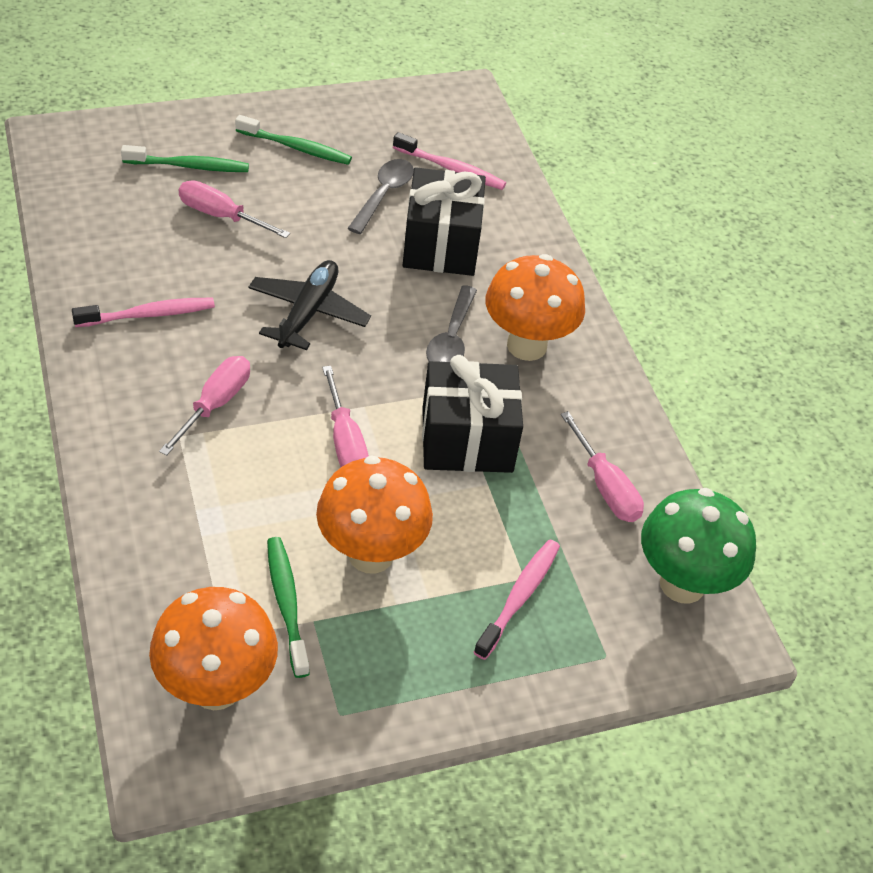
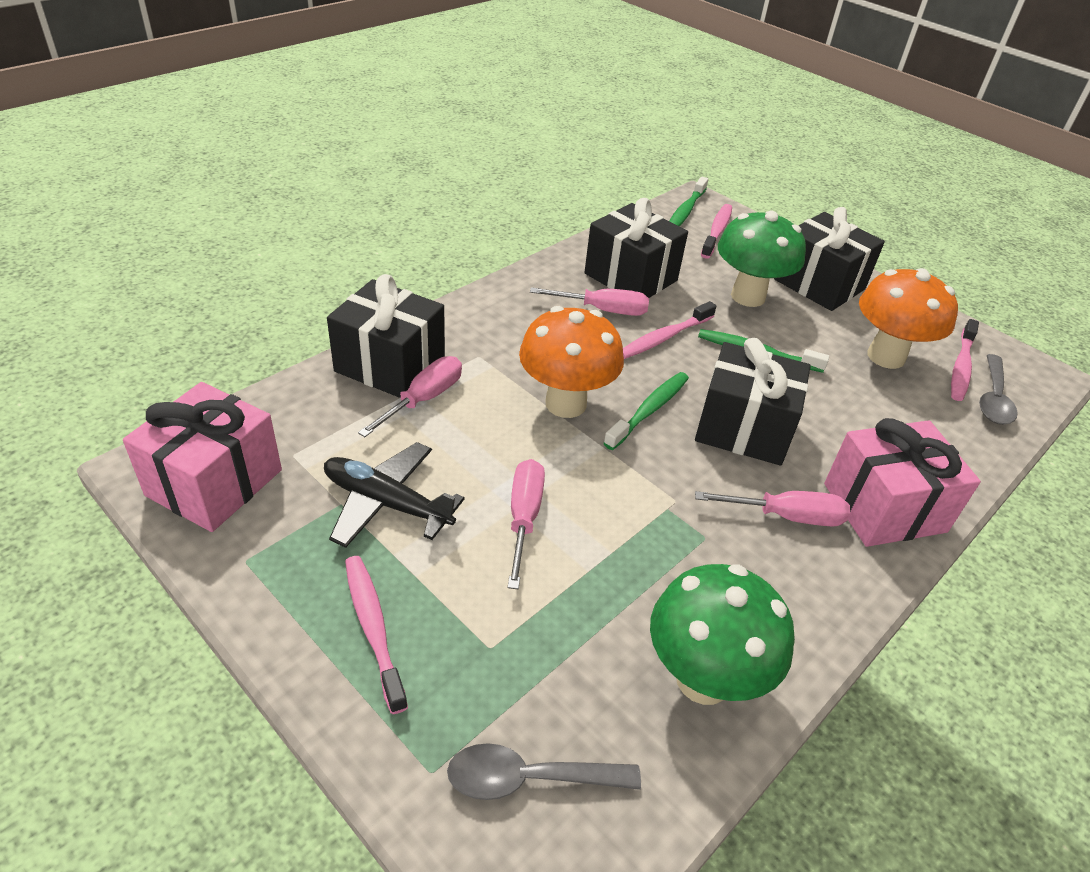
black gift: [403,167,486,276] [422,355,523,473] = 2 -> [327,274,445,398] [584,198,688,298] [695,338,811,465] [774,207,885,311] = 4
green mushroom: [641,488,756,604] = 1 -> [650,564,795,705] [718,210,806,307] = 2
orange mushroom: [149,587,278,710] [316,456,433,573] [486,254,585,361] = 3 -> [519,306,624,418] [859,268,958,369] = 2
pink gift: none = 0 -> [123,382,282,532] [824,418,981,547] = 2
pink toothbrush: [72,298,215,327] [393,132,506,190] [474,539,560,660] = 3 -> [345,556,408,714] [623,301,716,359] [701,204,732,259] [951,319,979,401] = 4

